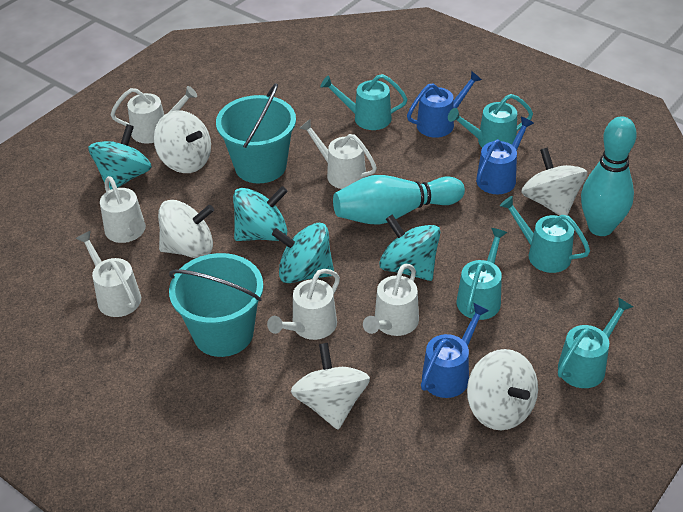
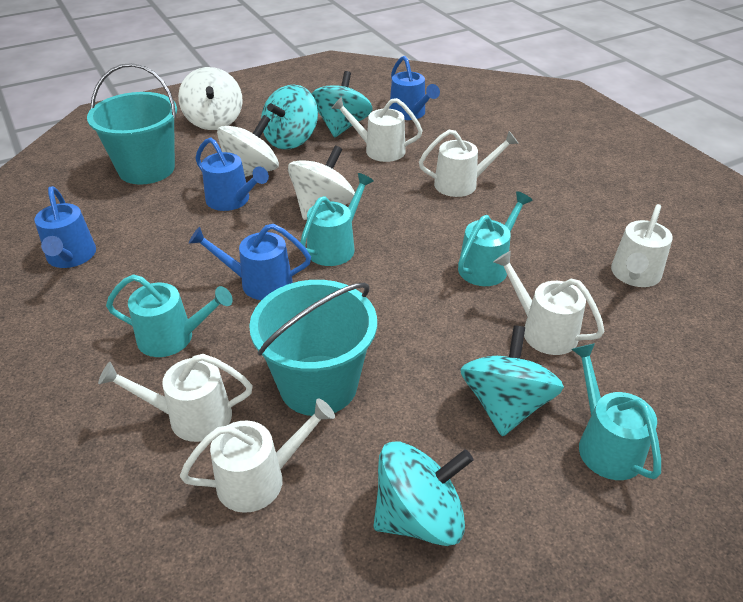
blue watering can: [407,71,482,138] [421,303,489,398] [476,117,534,194] = 3 -> [34,186,96,268] [189,224,311,300] [195,137,269,211] [389,56,440,120] = 4
turquoise bowling pin: [333,175,465,225] [581,116,637,236] = 2 -> none = 0
turquoise watering can: [320,74,407,130] [448,94,533,147] [457,228,507,320] [500,196,590,273] [558,297,633,388] = 5 -> [106,274,233,357] [300,173,374,266] [458,191,533,286] [571,343,661,480] = 4
white spinning top: [154,110,211,173] [158,200,214,258] [291,343,370,430] [467,349,538,430] [521,148,587,216] = 5 -> [178,67,243,130] [217,115,279,177] [288,146,355,220] = 3

